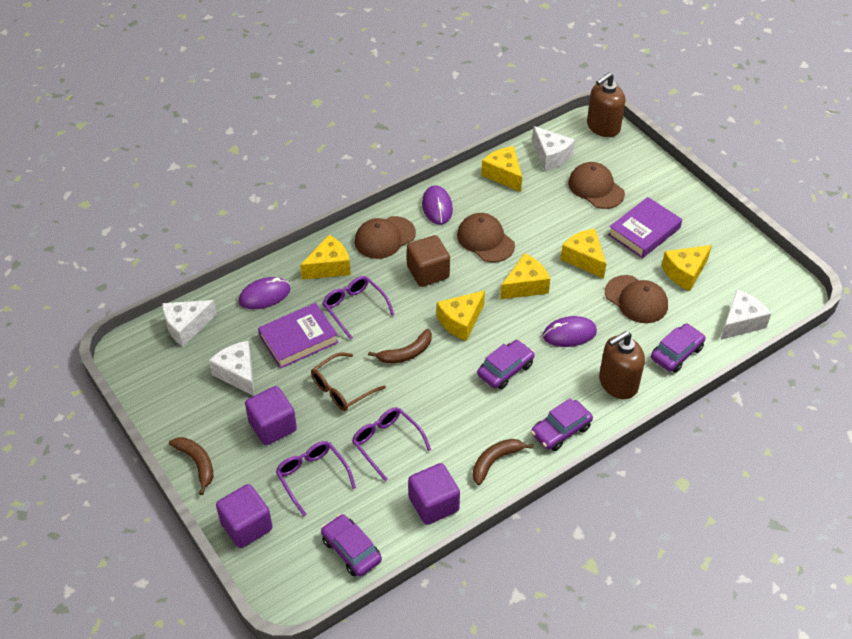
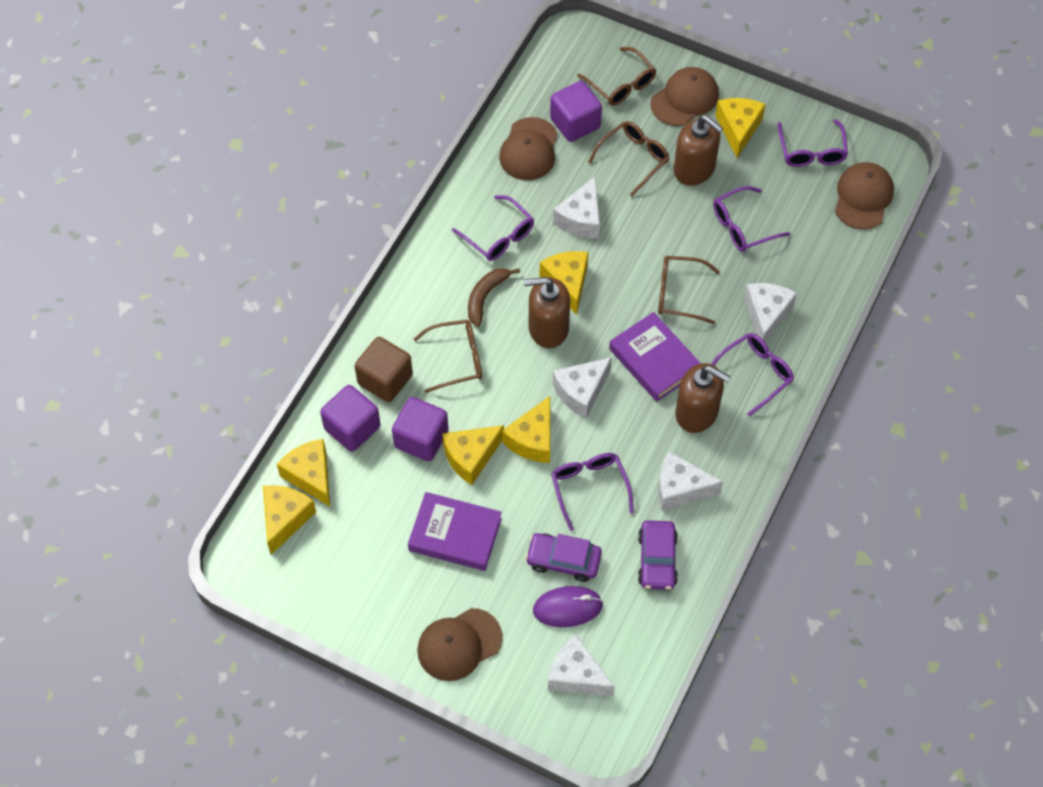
brown banana: [169,437,213,495] [368,329,432,364] [473,439,534,485] = 3 -> [468,268,520,327] = 1
brown glasses: [311,353,386,411] = 1 -> [414,320,482,393] [577,47,656,106] [588,121,670,197] [658,256,720,324] = 4
brown soap dispenser: [587,73,625,137] [599,331,645,399] = 2 -> [524,277,570,348] [674,115,723,186] [675,363,731,433] = 3
purple car: [321,514,382,577] [477,340,535,390] [531,398,593,451] [651,324,706,373] = 4 -> [525,533,602,582] [638,520,678,590] = 2
purple glasses: [276,441,356,516] [322,276,394,340] [352,407,431,481] = 3 -> [452,195,534,261] [551,453,634,531] [712,333,794,417] [713,186,791,252] [778,119,848,167] = 5
purple mouse: [239,277,291,309] [422,185,453,225] [543,316,597,347] = 3 -> [533,586,603,627] = 1
white cheese: [163,300,217,347] [209,341,254,396] [532,126,575,171] [721,289,771,340] = 4 -> [548,634,615,696] [553,177,600,239] [553,357,612,419] [658,451,723,511] [744,283,797,342] = 5

